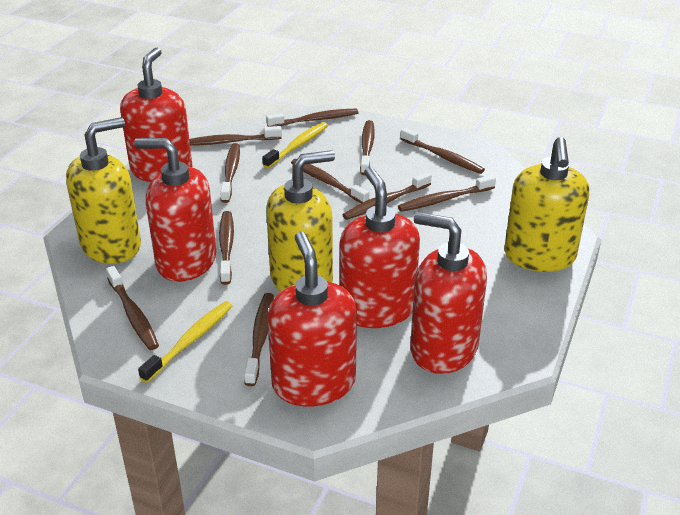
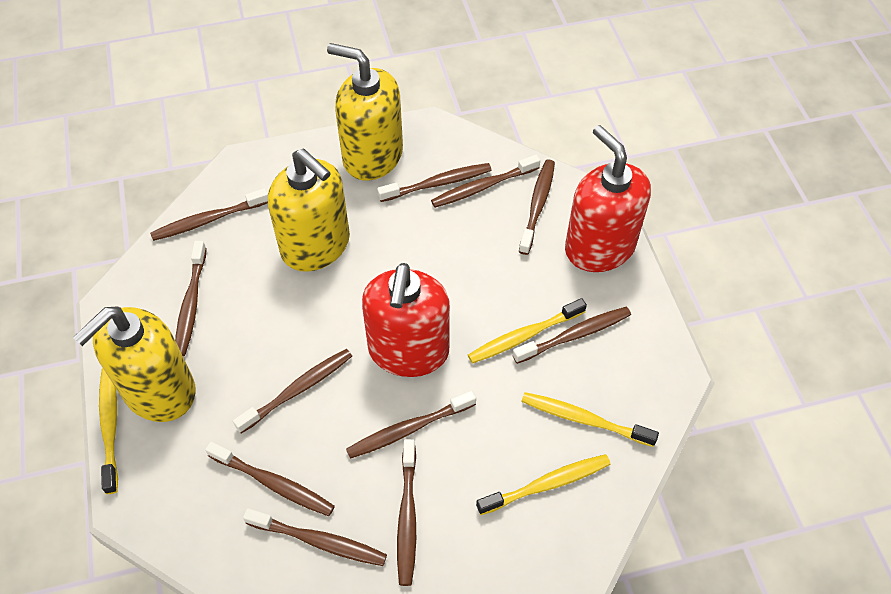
red soap dispenser: [120,48,192,182] [134,138,216,282] [267,231,357,407] [339,167,420,328] [410,212,487,374] = 5 -> [362,263,450,377] [565,125,651,272] = 2
yellow toothbrush: [138,301,232,383] [262,122,328,168] = 2 -> [99,368,118,494] [468,298,587,364] [476,454,611,515] [521,392,659,447] = 4

